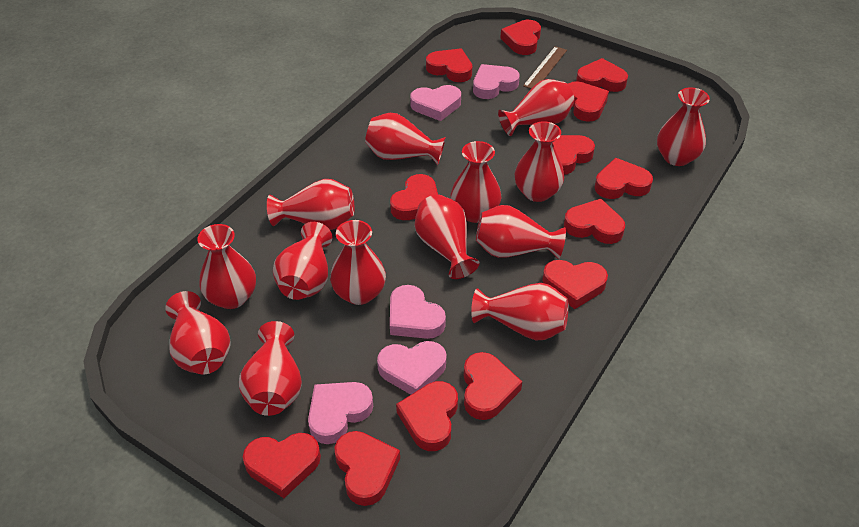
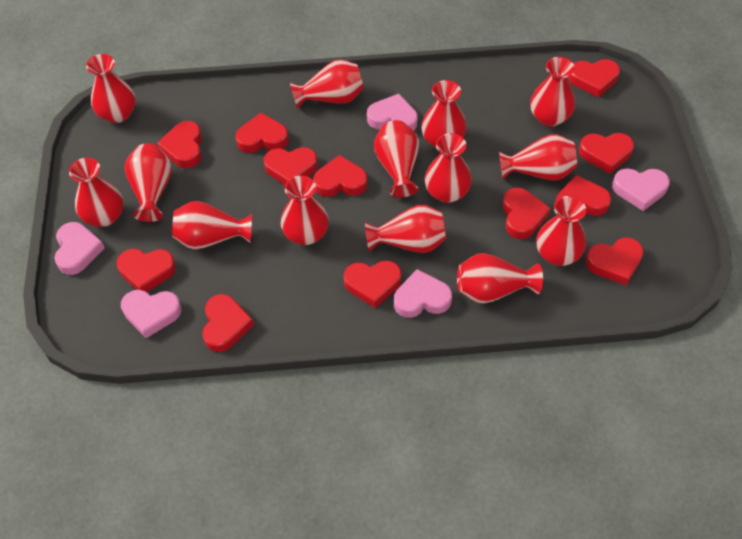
brown ruler: [523,46,567,89] = 1 -> none = 0
red heart: [243,433,321,498] [335,431,400,506] [390,174,438,220] [396,381,458,451] [426,48,472,82] [464,352,522,420] [500,20,541,55] [542,260,608,309] [553,135,595,175] [564,199,625,244] [568,81,609,122] [576,58,628,92] [595,158,653,199] = 13 -> [117,249,176,292] [157,121,202,168] [202,294,254,352] [235,113,289,153] [264,147,318,185] [313,155,368,197] [343,260,401,308] [502,187,551,239] [555,175,611,216] [568,59,620,97] [579,133,634,174] [586,238,644,285] = 12

